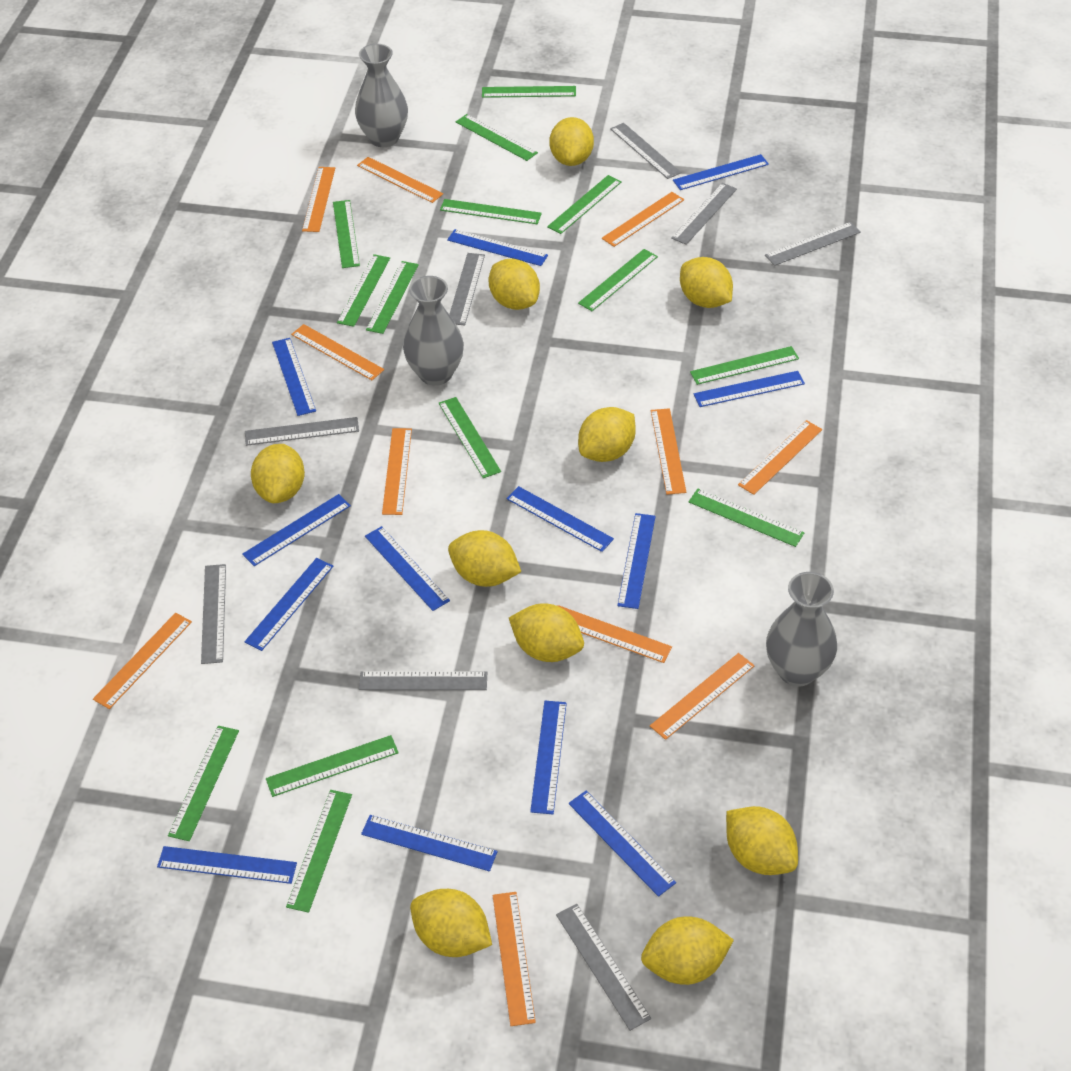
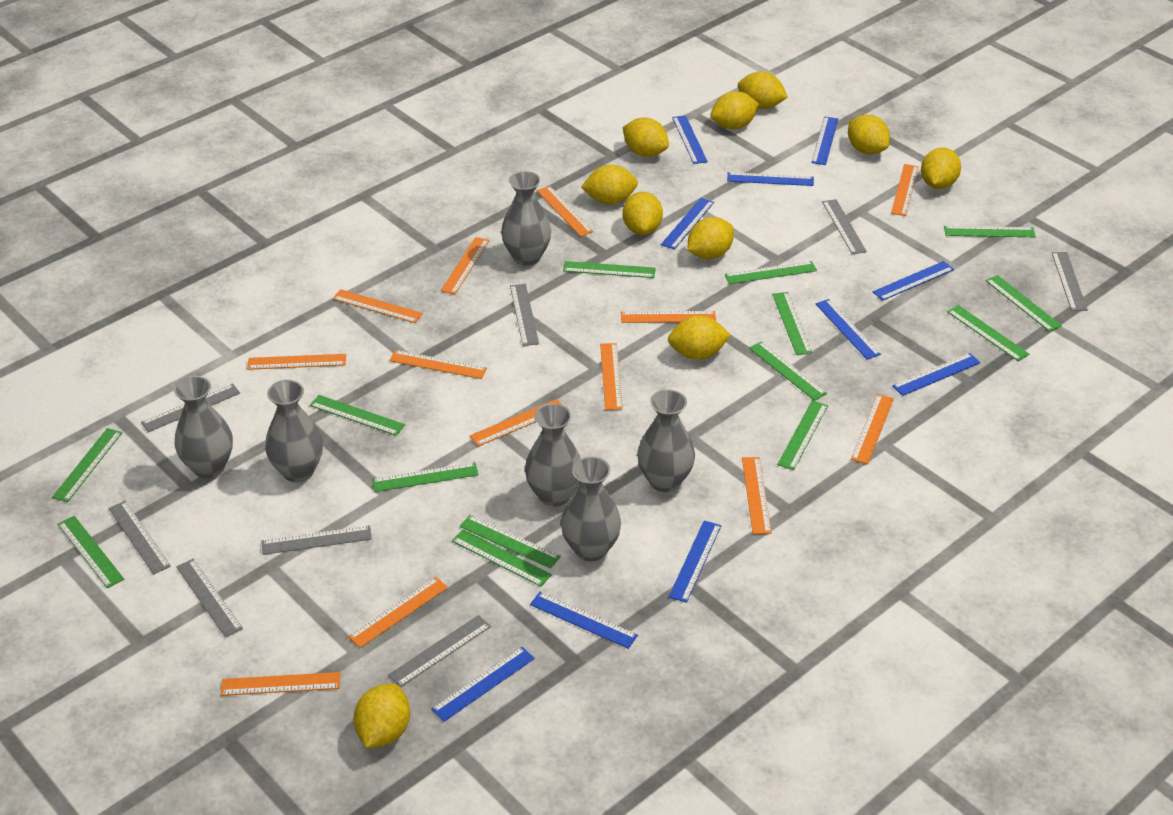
blue ruler: [157,846,297,884] [242,494,351,566] [244,558,333,651] [272,338,316,416] [361,815,497,871] [365,526,450,611] [447,229,548,266] [506,486,614,552] [530,701,567,814] [569,791,676,897] [617,513,656,609] [673,154,769,190] [694,371,805,407] = 13 -> [431,647,535,722] [530,592,638,649] [661,198,714,250] [669,520,721,603] [672,115,708,164] [727,172,814,186] [811,117,838,165] [815,299,881,360] [873,261,954,301] [892,353,981,396] = 10
grey vase: [355,44,408,147] [403,276,464,386] [766,572,837,687] = 3 -> [174,376,233,478] [265,380,323,482] [501,171,551,266] [525,403,581,507] [561,456,621,561] [637,389,695,492] = 6
orange ruler: [93,613,192,709] [291,324,384,380] [302,167,335,232] [357,157,443,203] [382,428,412,515] [492,892,536,1026] [558,605,672,663] [602,192,684,247] [650,653,755,740] [651,408,686,495] [738,420,822,495] = 11 -> [221,672,340,696] [247,354,346,370] [333,289,423,323] [348,577,448,648] [389,350,487,379] [441,237,490,294] [470,399,562,446] [537,186,594,237] [600,343,623,410] [621,311,716,323] [742,457,771,534] [851,394,894,464] [891,164,919,216] = 13

